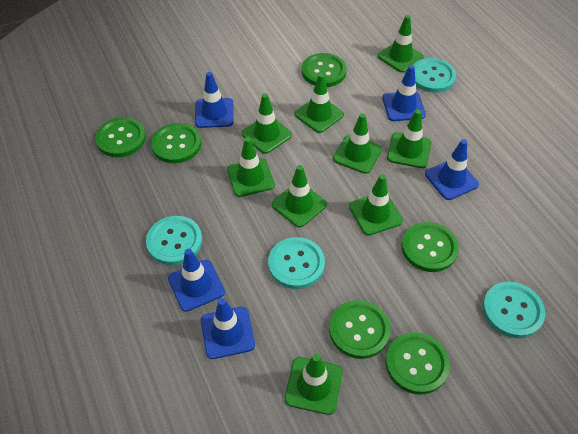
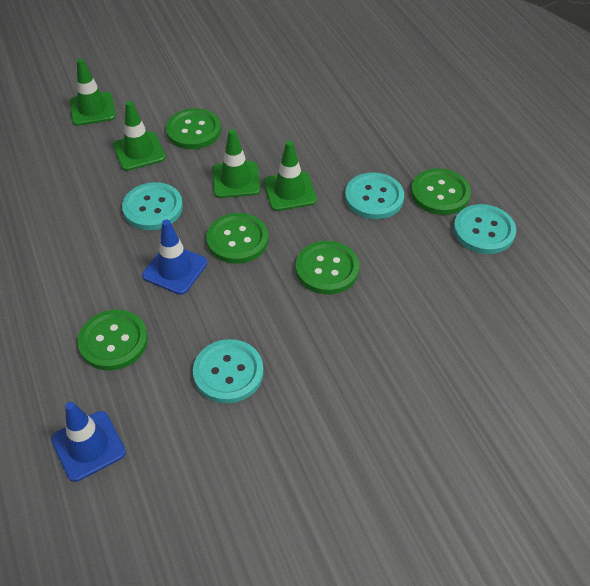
blue traffic cone: [168,249,225,312] [195,72,234,128] [201,298,255,359] [382,65,426,121] [425,139,479,200] = 5 -> [51,402,126,482] [142,219,207,295] = 2
green button: [95,117,146,157] [151,123,201,163] [302,53,347,87] [329,300,391,359] [385,332,450,395] [402,222,459,272] = 6 -> [78,310,148,370] [166,108,221,149] [206,213,268,264] [296,241,359,294] [411,168,471,215] = 5
green traffic cone: [227,137,275,197] [241,93,292,154] [272,165,327,228] [285,354,343,415] [295,73,344,133] [333,113,382,174] [349,174,403,236] [378,15,424,73] [387,110,431,168] = 9 -> [70,58,116,126] [113,101,166,171] [212,129,261,198] [263,141,317,211] = 4

